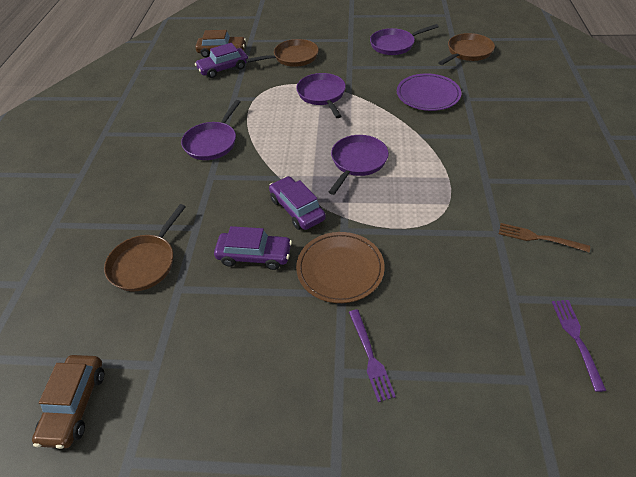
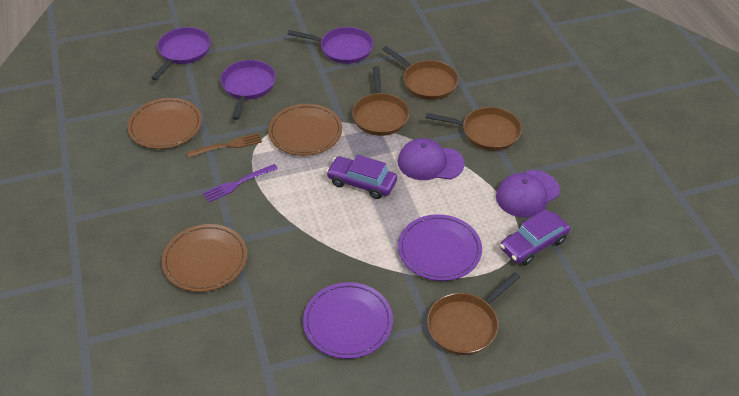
brown car: [32,355,104,449] [195,30,246,57] = 2 -> none = 0
brown pan: [104,204,186,291] [246,39,319,67] [438,33,495,65] = 3 -> [352,66,410,136] [382,46,459,100] [426,107,522,151] [427,272,520,355] = 4
brown plate: [296,232,385,303] = 1 -> [127,98,202,149] [162,224,247,292] [268,104,342,156] = 3
purple cap: none = 0 -> [398,138,465,180] [496,170,560,217] = 2
purple car: [195,43,248,78] [214,226,292,270] [269,176,326,230] = 3 -> [326,155,397,199] [500,209,570,265] = 2
purple fork: [349,309,396,402] [552,300,607,392] = 2 -> [203,164,278,202] = 1
purple pan: [181,100,241,160] [296,73,346,118] [329,135,389,195] [370,24,439,55] = 4 -> [151,27,211,80] [220,60,276,120] [288,27,374,64] = 3
purple plate: [397,73,461,111] = 1 -> [303,282,393,359] [398,214,482,281] = 2

